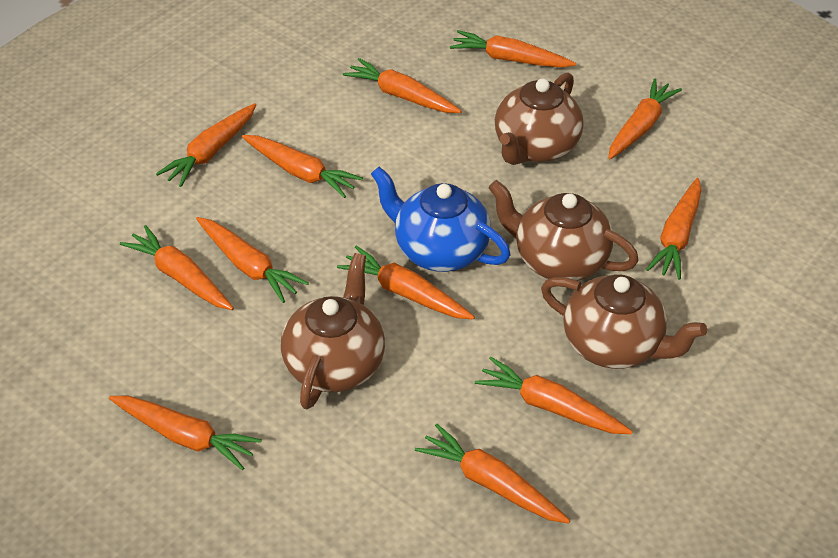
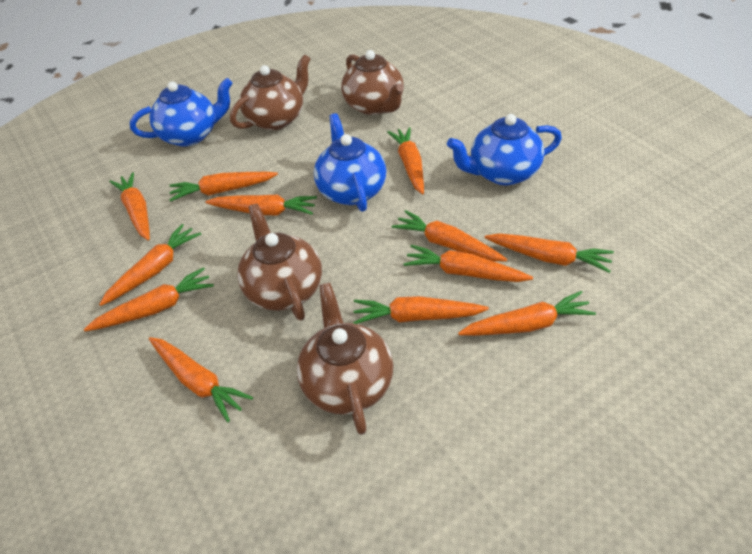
blue teapot: [371,167,511,272] = 1 -> [130,78,233,147] [314,113,386,212] [447,114,562,185] = 3

